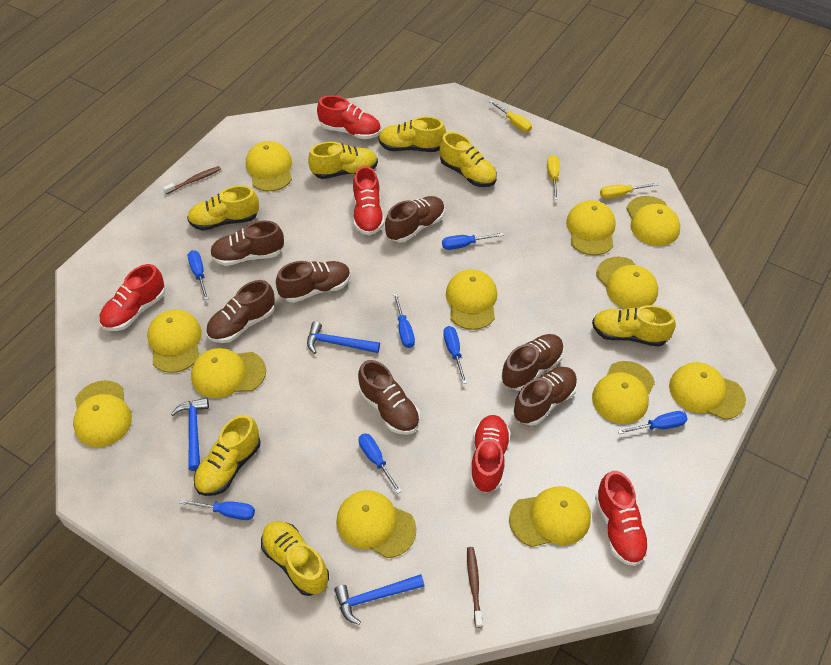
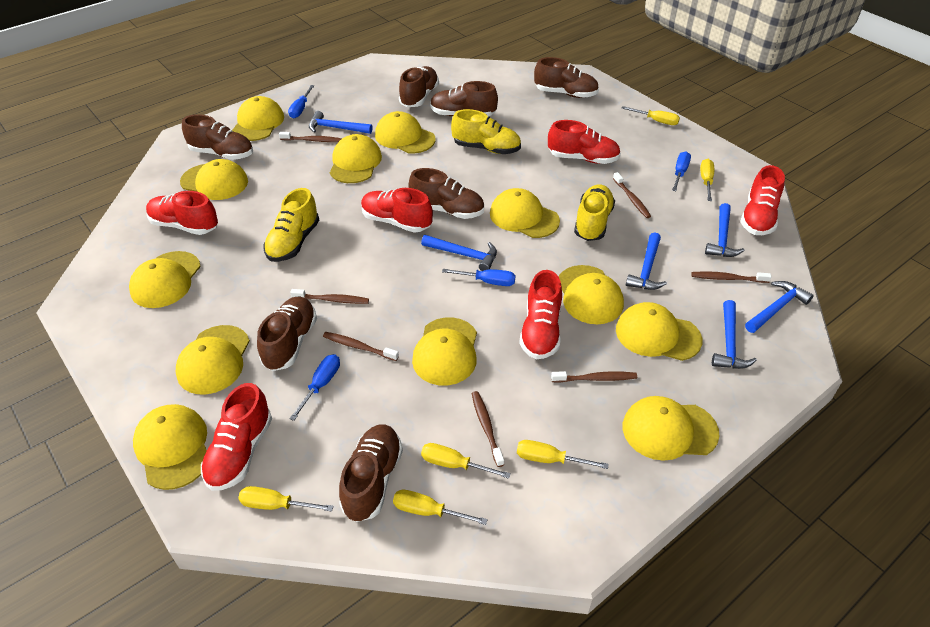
blue hammer: [171,398,209,471] [307,321,380,354] [334,574,424,625] = 3 -> [309,111,373,134] [421,235,497,271] [626,232,667,290] [705,203,745,257] [712,300,757,369] [745,281,814,333] = 6
blue screwdriver: [179,499,255,520] [188,250,209,300] [359,433,402,494] [393,293,415,348] [442,233,504,250] [443,326,467,384] [618,411,687,434] = 7 -> [288,85,314,118] [289,354,340,421] [442,269,516,286] [672,152,691,191] = 4
brown toothbrush: [163,166,221,194] [467,547,482,628] = 2 -> [279,132,342,142] [290,289,369,304] [323,332,399,361] [472,391,504,467] [551,371,637,383] [613,172,651,218] [691,271,772,283] = 7
red shoe: [99,264,165,331] [317,95,381,139] [353,166,384,235] [470,415,511,493] [595,471,650,566] = 5 -> [146,191,218,235] [201,383,272,491] [361,188,433,233] [519,270,562,359] [548,120,621,164] [740,165,785,235] = 6
yellow screwdriver: [489,100,532,132] [547,155,559,200] [600,183,658,199] = 3 -> [238,486,333,512] [393,490,488,525] [421,443,511,479] [517,440,609,469] [622,106,680,125] [700,159,714,201] = 6
yellow shoe: [187,185,259,231] [194,415,260,496] [261,521,329,596] [308,142,378,179] [378,116,446,152] [440,132,497,187] [592,305,676,347] = 7 -> [264,188,319,262] [451,109,521,154] [574,184,615,241] = 3

